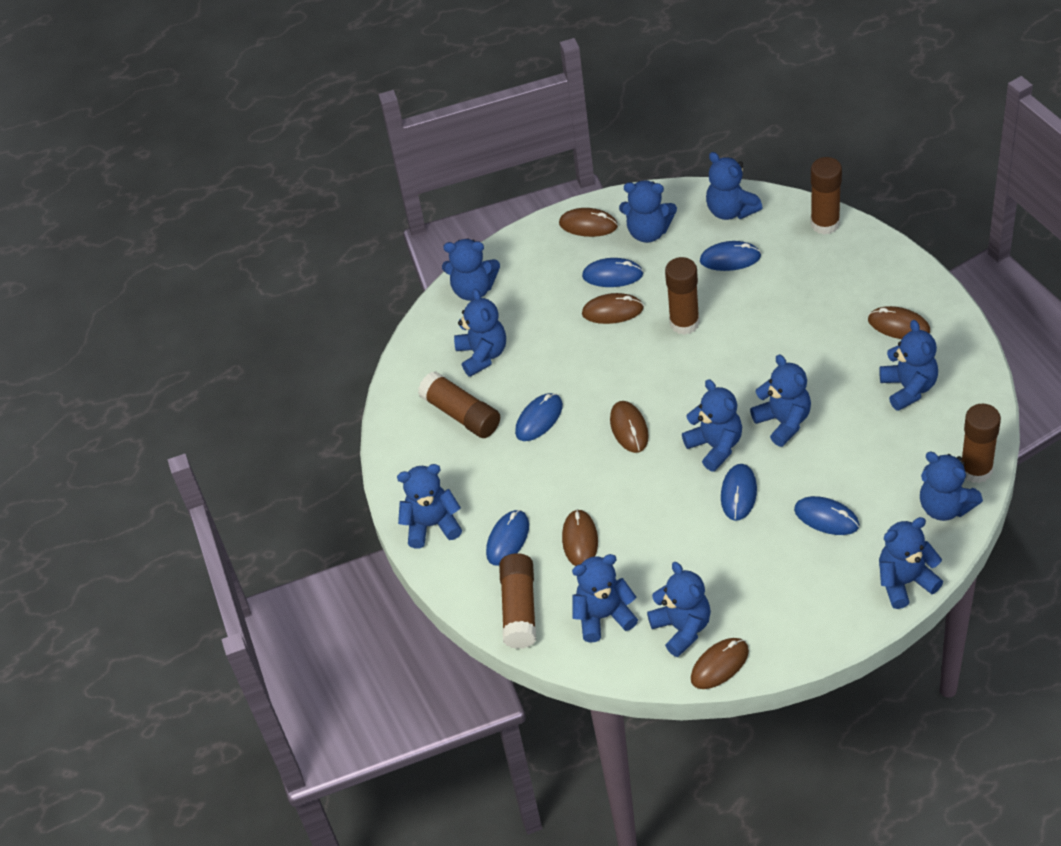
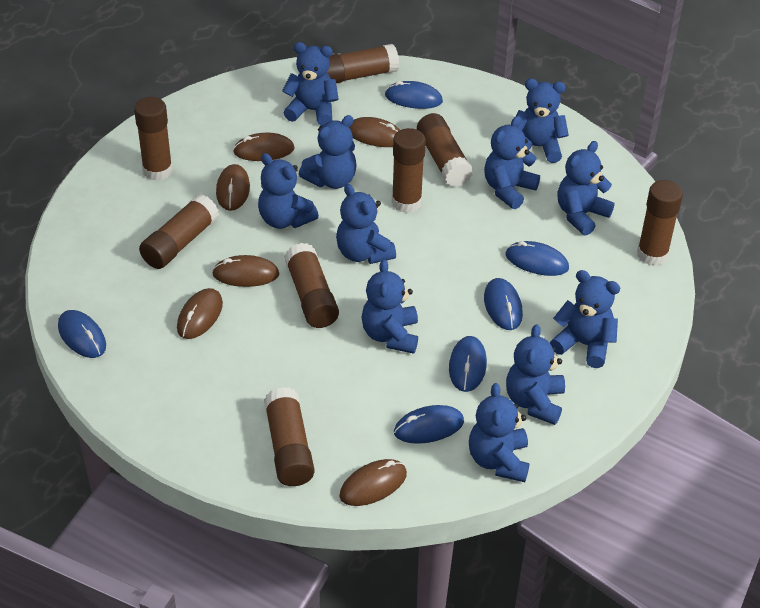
blue teddy bear: [397,464,462,548] [442,238,500,301] [454,288,506,377] [572,554,638,643] [619,180,677,243] [647,562,711,657] [682,379,742,472] [706,152,763,220] [750,355,811,447] [879,320,938,411] [879,517,943,609] [920,452,983,521] = 12 -> [258,153,319,229] [282,42,339,126] [299,115,357,189] [336,184,396,264] [362,259,418,354] [469,383,530,482] [484,116,540,209] [506,324,565,425] [516,79,569,163] [550,270,620,368] [557,141,615,236] = 11
brown glue stick: [418,371,500,438] [499,553,536,649] [665,257,700,335] [811,157,842,235] [962,403,1001,483] = 5 -> [134,97,173,181] [139,195,219,269] [264,387,314,486] [284,243,339,328] [326,44,399,83] [392,128,426,213] [417,113,473,187] [637,180,683,266] = 8

